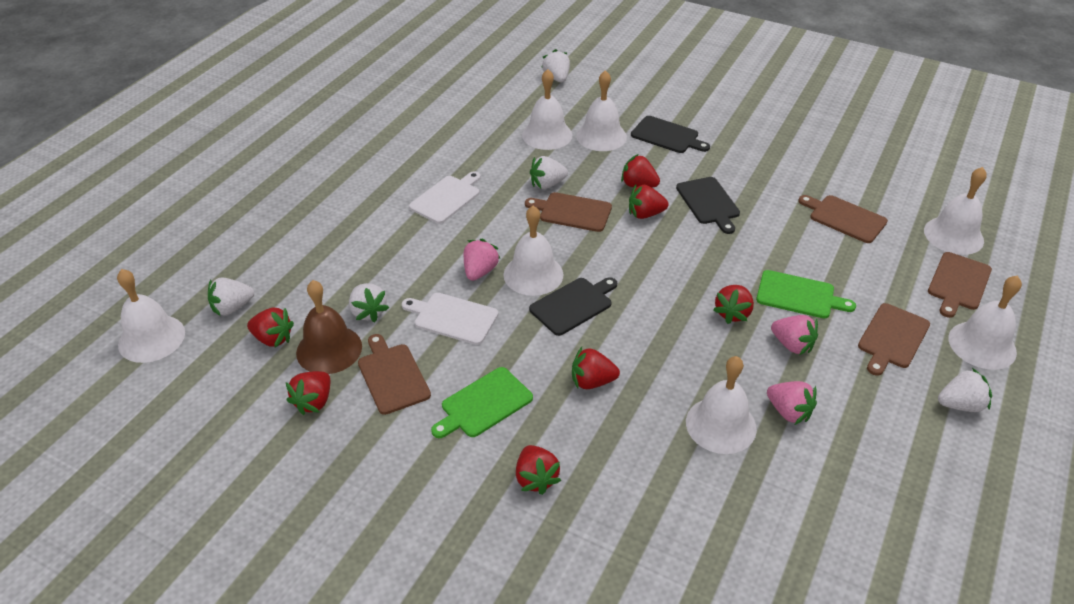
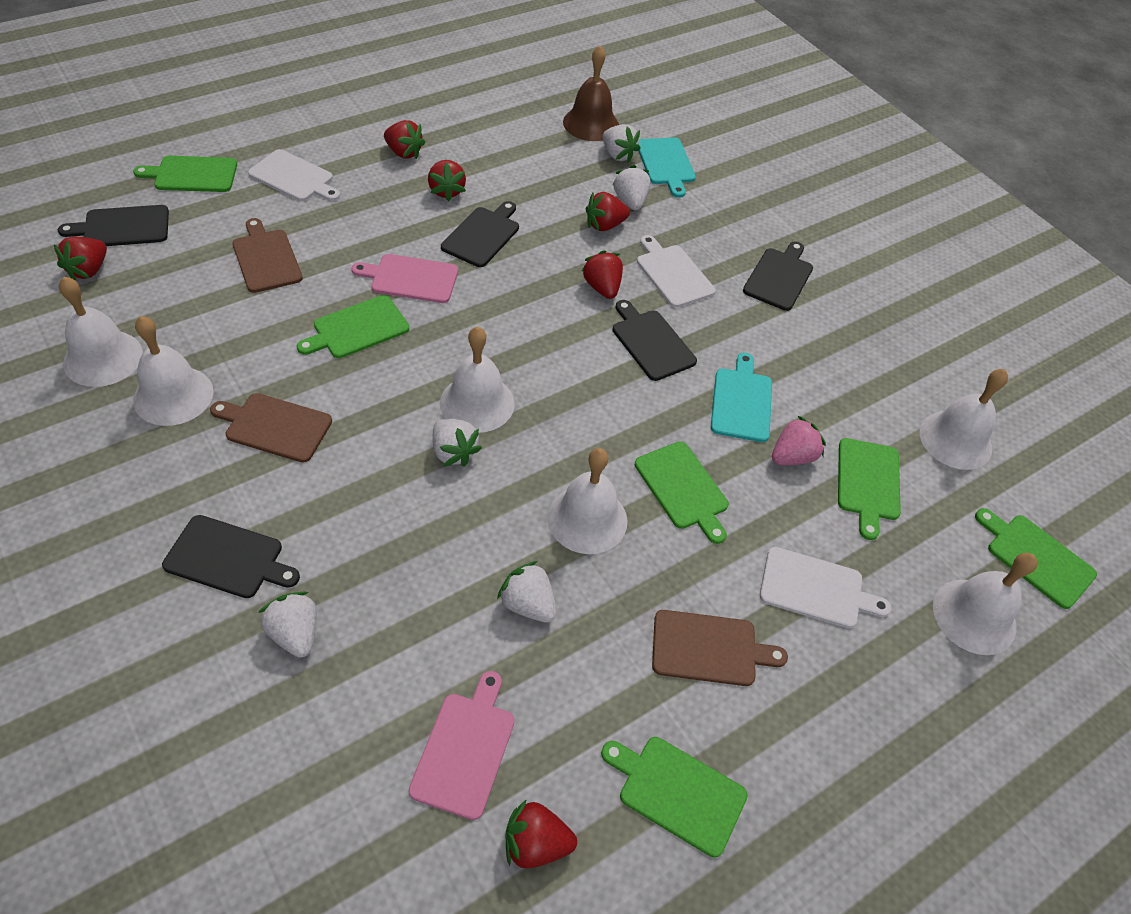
black cutting board: [529,277,617,336] [631,116,710,153] [676,177,740,234] = 3 -> [58,205,169,246] [162,515,300,598] [441,201,519,267] [612,300,697,381] [743,241,813,311] = 5
brown cutting board: [358,334,431,415] [525,192,612,232] [798,195,888,243] [858,303,930,376] [928,252,992,318] = 5 -> [210,393,332,463] [232,218,303,293] [652,610,788,686] = 3
green cutting board: [431,367,533,438] [756,270,856,319] = 2 -> [133,156,237,192] [297,295,409,358] [601,737,748,857] [635,441,729,544] [838,438,901,540] [975,508,1097,609] = 6
pink cutting board: none = 0 -> [351,254,458,303] [409,671,515,820] = 2
pink strawberry: [464,239,500,281] [767,381,817,425] [771,315,818,355] = 3 -> [772,416,826,465] = 1
red strawberry: [247,308,294,347] [286,371,330,415] [516,445,562,495] [572,347,620,389] [621,154,660,188] [629,185,668,219] [713,285,754,324] = 7 -> [54,237,107,281] [384,120,425,159] [428,160,466,201] [505,799,577,868] [581,250,623,299] [586,192,630,231] = 6
turquoise cutting board: none = 0 -> [639,137,696,198] [711,353,772,442] = 2
white bell: [117,269,185,363] [503,206,564,296] [522,69,572,150] [576,70,627,151] [686,356,757,454] [924,167,987,255] [948,275,1022,370] = 7 -> [59,277,143,387] [133,316,213,426] [440,326,515,433] [547,448,627,554] [919,369,1008,470] [933,553,1038,655] = 6
white cutting board: [402,293,498,345] [409,171,481,224] = 2 -> [248,149,340,201] [637,235,716,308] [760,547,891,628] = 3

